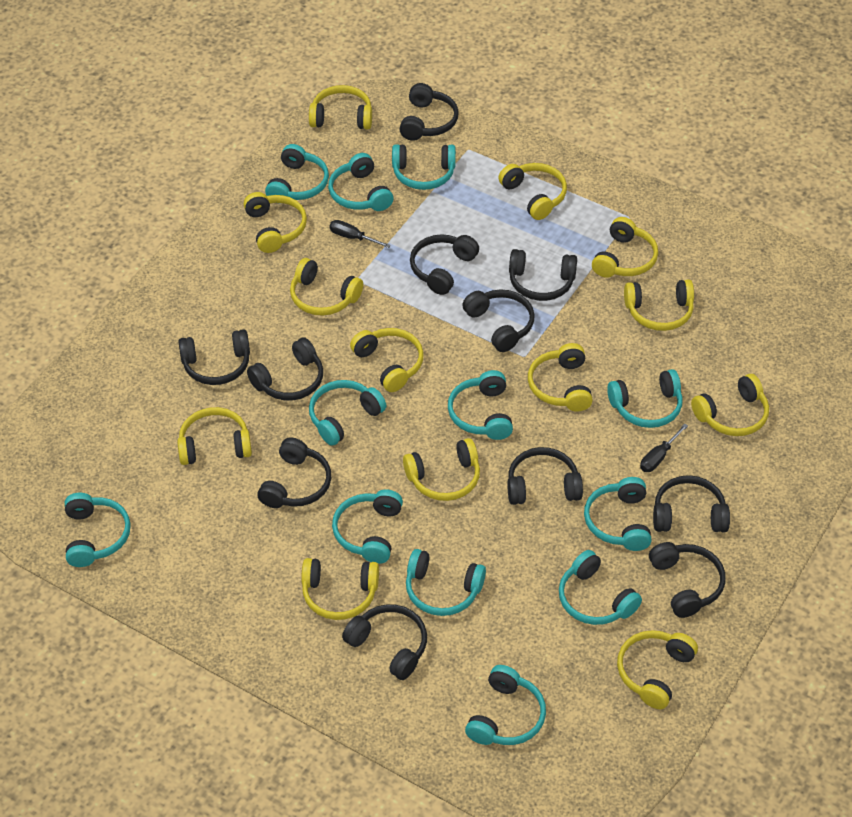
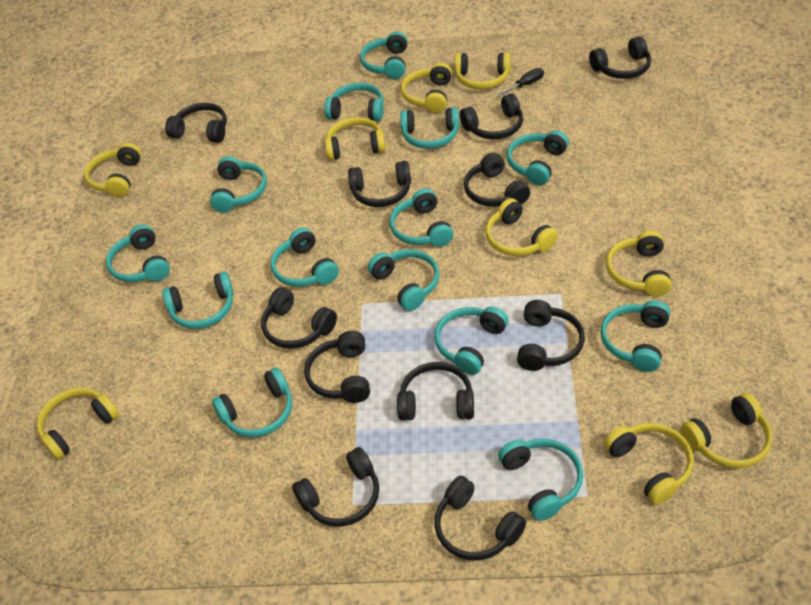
black screwdriver: [329,220,391,248] [640,423,688,472] = 2 -> [497,68,544,96] = 1
turquoise headphones: [65,493,131,567] [265,144,329,200] [309,380,386,446] [328,153,394,211] [332,489,403,564] [392,144,456,190] [406,549,486,616] [448,370,513,440] [465,665,546,745] [559,550,642,625] [584,477,652,551] [607,369,683,428] = 12 -> [106,224,170,282] [162,272,234,329] [210,156,267,213] [212,367,292,437] [271,227,339,287] [324,83,384,121] [360,32,408,79] [368,249,439,311] [389,188,454,247] [400,107,459,149] [434,306,509,375] [498,439,583,521] [507,130,569,185] [600,300,670,372] = 14
yellow headphones: [177,407,252,465] [244,192,307,253] [290,258,363,316] [301,558,379,620] [309,85,372,129] [350,328,424,392] [403,438,480,501] [498,163,567,220] [528,343,593,411] [592,217,658,278] [617,630,698,709] [624,280,694,331] [691,374,769,436] = 13 -> [37,388,119,460] [84,143,141,197] [325,117,386,160] [401,63,452,113] [454,52,511,89] [486,198,558,256] [604,423,693,505] [606,231,672,297] [680,393,772,468] = 9

